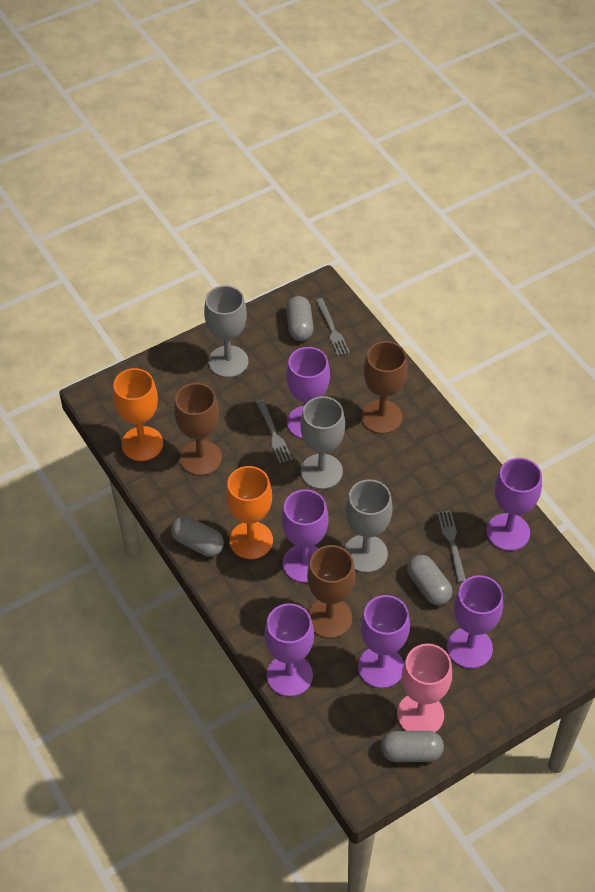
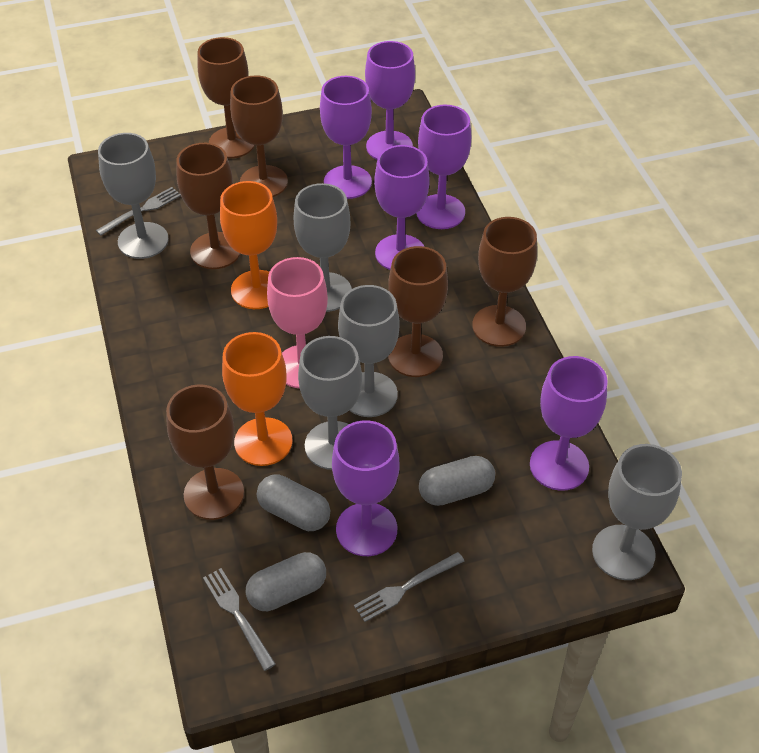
brown goblet: [174,383,222,476] [307,545,355,638] [361,341,408,434] = 3 -> [166,384,244,520] [176,143,241,269] [197,37,255,158] [230,75,288,197] [388,246,448,377] [472,217,537,347] = 6
grey capsule: [171,516,224,557] [286,296,314,341] [381,731,444,762] [407,555,453,605] = 4 -> [246,552,326,611] [257,474,330,531] [419,456,495,506] = 3
grey goblet: [204,285,248,378] [300,396,345,489] [345,479,392,573] = 3 -> [98,133,169,259] [294,183,352,312] [298,336,362,470] [338,285,399,417] [592,444,682,580] = 5

